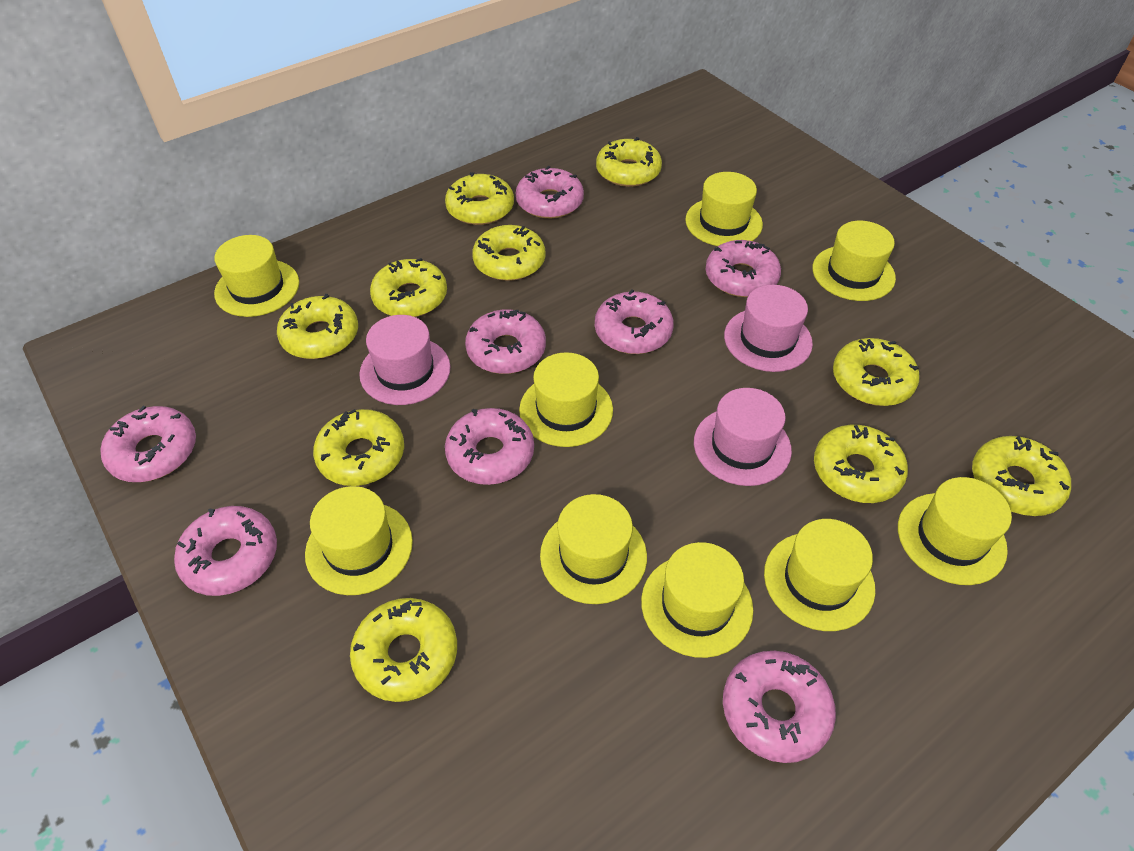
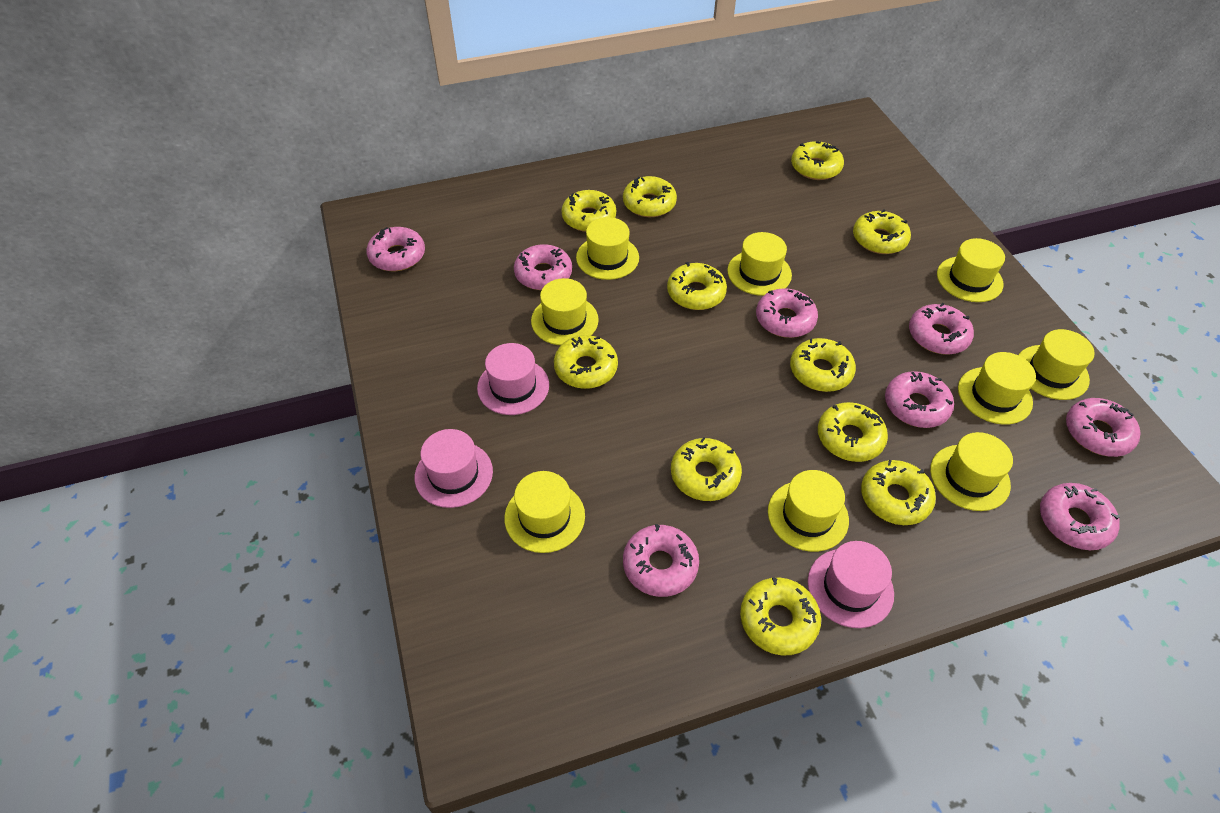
yellow donut: [277,294,358,359] [313,409,404,486] [350,598,457,702] [370,258,447,317] [445,172,514,225] [472,225,546,281] [596,137,662,187] [814,425,908,503] [833,338,920,406] [972,436,1071,516] = 10 -> [554,335,618,389] [561,190,616,232] [623,176,677,217] [667,262,727,310] [671,437,742,501] [740,577,821,656] [790,338,856,392] [791,141,844,180] [818,402,888,462] [853,210,911,254] [861,460,936,525] = 11

